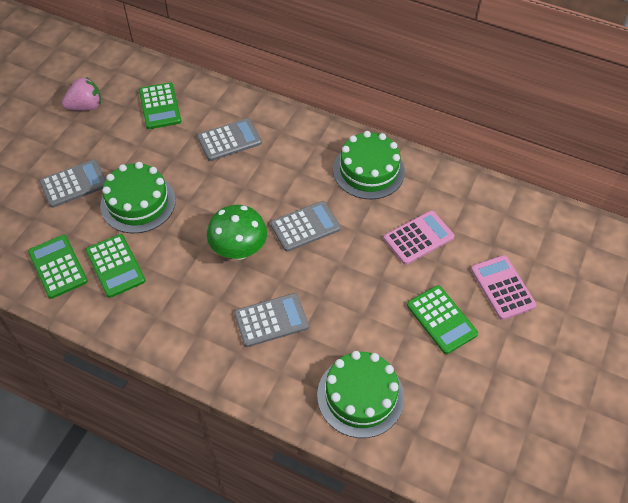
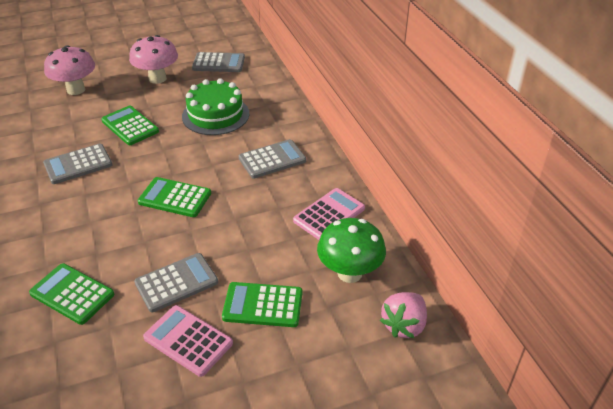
green cake: [100,162,176,233] [317,351,404,438] [333,131,405,200] = 3 -> [182,78,249,135] = 1
pink mushroom: none = 0 -> [44,45,95,95] [129,35,178,84] = 2

